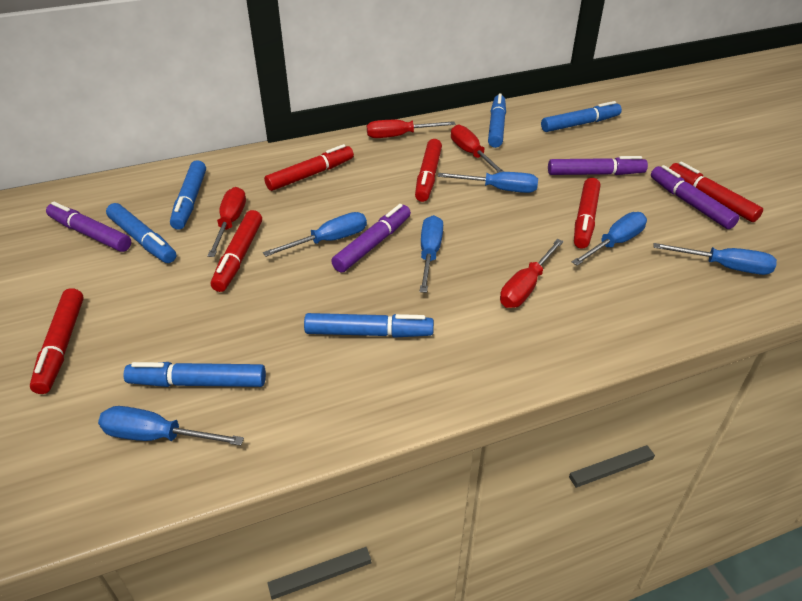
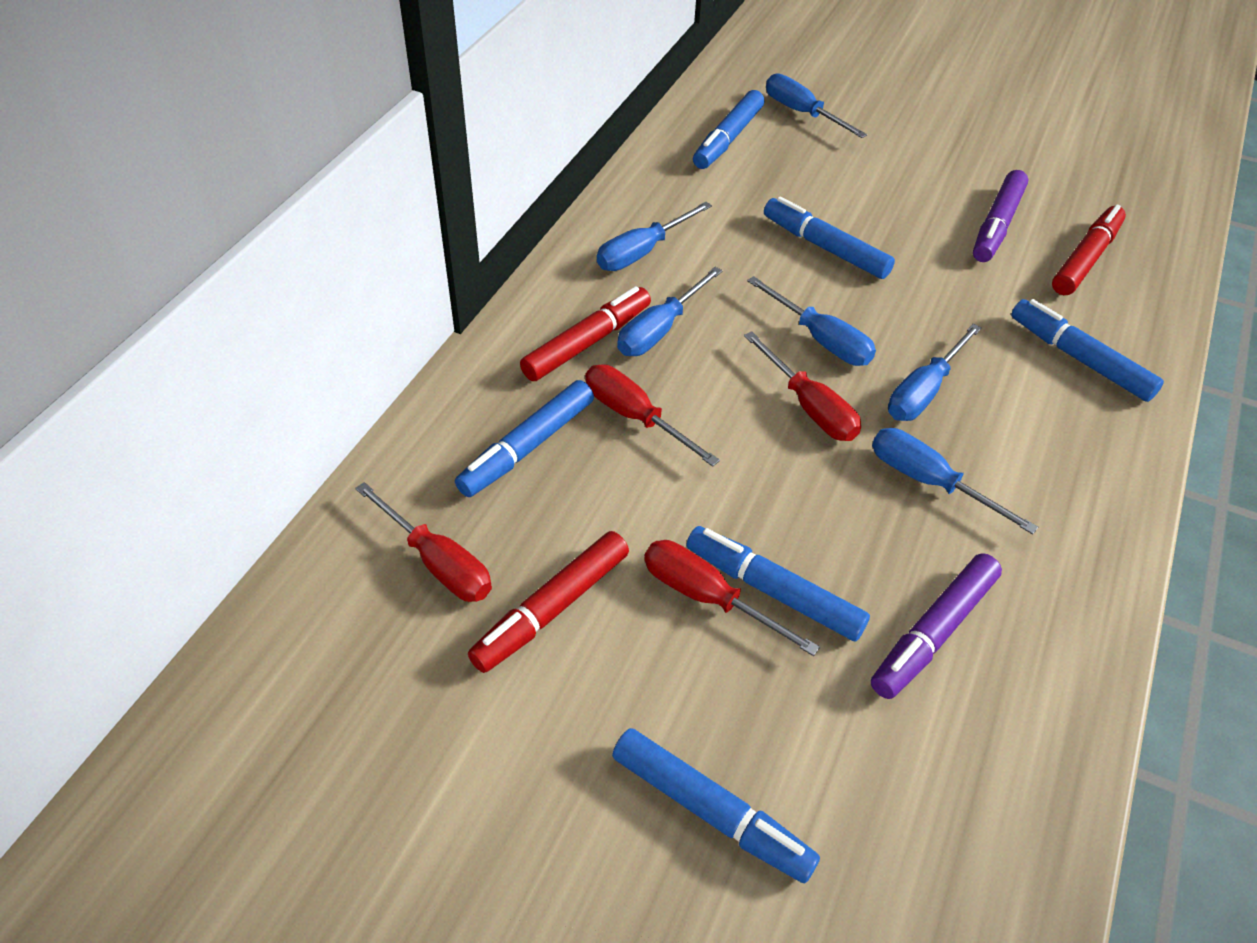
purple marker: [46,202,131,252] [331,204,411,272] [548,156,648,175] [651,165,740,229] = 4 -> [871,553,1002,699] [973,170,1028,262] = 2
red marker: [30,288,84,394] [211,210,262,292] [264,144,354,191] [415,139,442,202] [574,178,600,249] [670,162,763,222] = 6 -> [468,531,629,673] [520,286,651,381] [1052,205,1126,295] = 3

